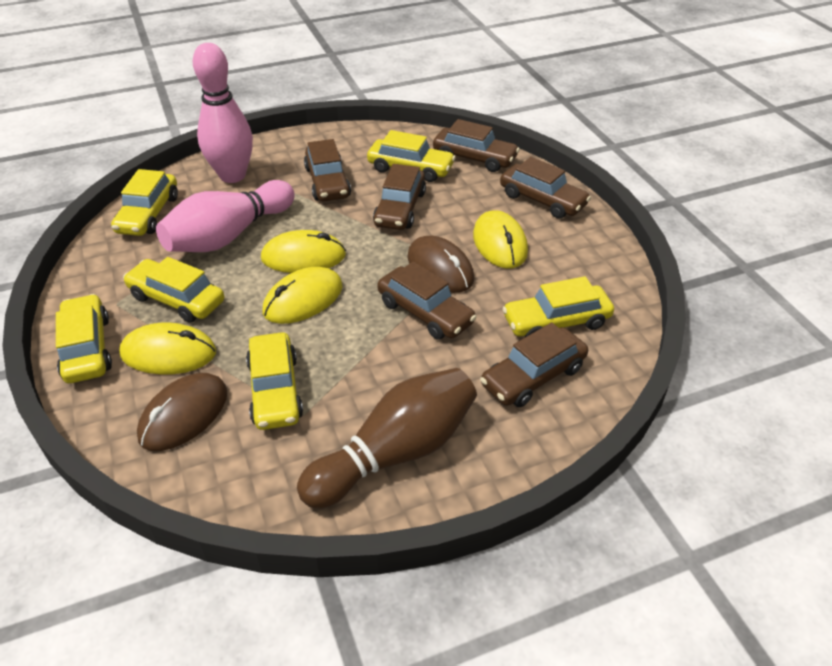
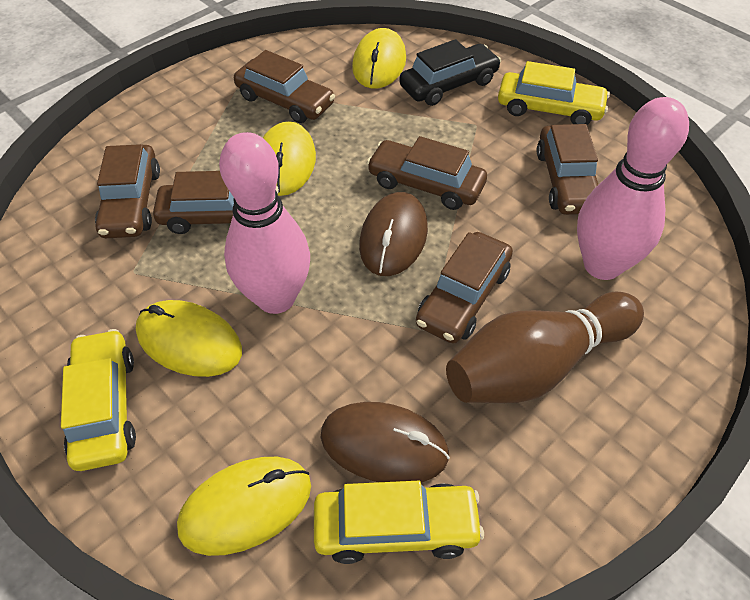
black car: none = 0 -> [399,39,501,106] = 1
yellow car: [56,294,112,383] [111,169,178,236] [123,257,224,323] [246,332,303,430] [367,130,456,182] [502,276,614,337] = 6 -> [61,329,136,471] [314,481,484,564] [498,61,610,125] = 3

